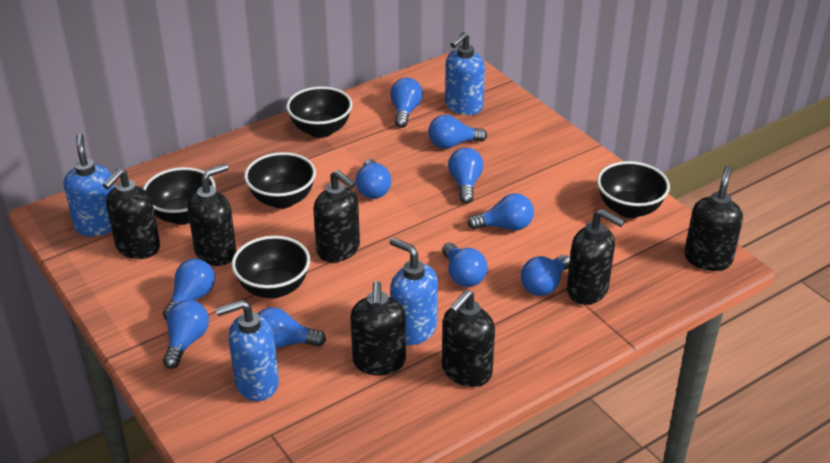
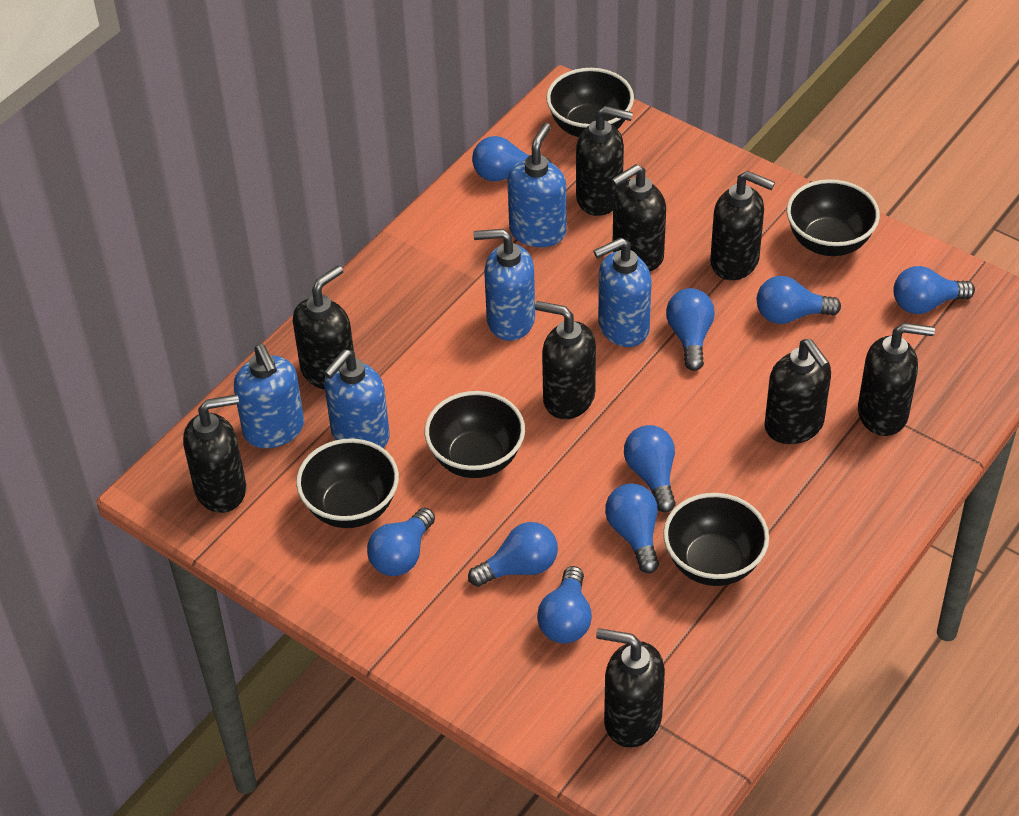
black soap dispenser: [103,168,160,259] [187,163,236,266] [313,170,360,262] [350,281,406,376] [442,290,495,387] [567,209,625,305] [684,166,743,271] = 7 -> [183,394,246,513] [293,265,354,390] [535,301,596,419] [576,106,633,216] [596,628,665,748] [611,164,666,271] [710,171,775,280] [764,339,831,444] [858,323,935,436] = 9
blue light bulb: [163,259,215,320] [163,300,209,369] [257,307,326,349] [356,159,391,199] [390,78,423,128] [428,115,487,149] [442,243,488,287] [448,148,483,204] [467,193,534,230] [521,255,570,296] = 10 -> [367,508,435,576] [468,522,558,587] [472,136,552,181] [537,566,592,644] [605,483,659,573] [624,425,676,513] [666,288,715,371] [757,276,841,324] [893,266,975,314] = 9
blue soap dispenser: [64,133,115,236] [215,300,279,401] [390,237,438,345] [445,32,485,115] = 4 -> [234,344,304,448] [324,349,390,448] [473,229,535,341] [507,123,566,247] [593,237,651,347] = 5

